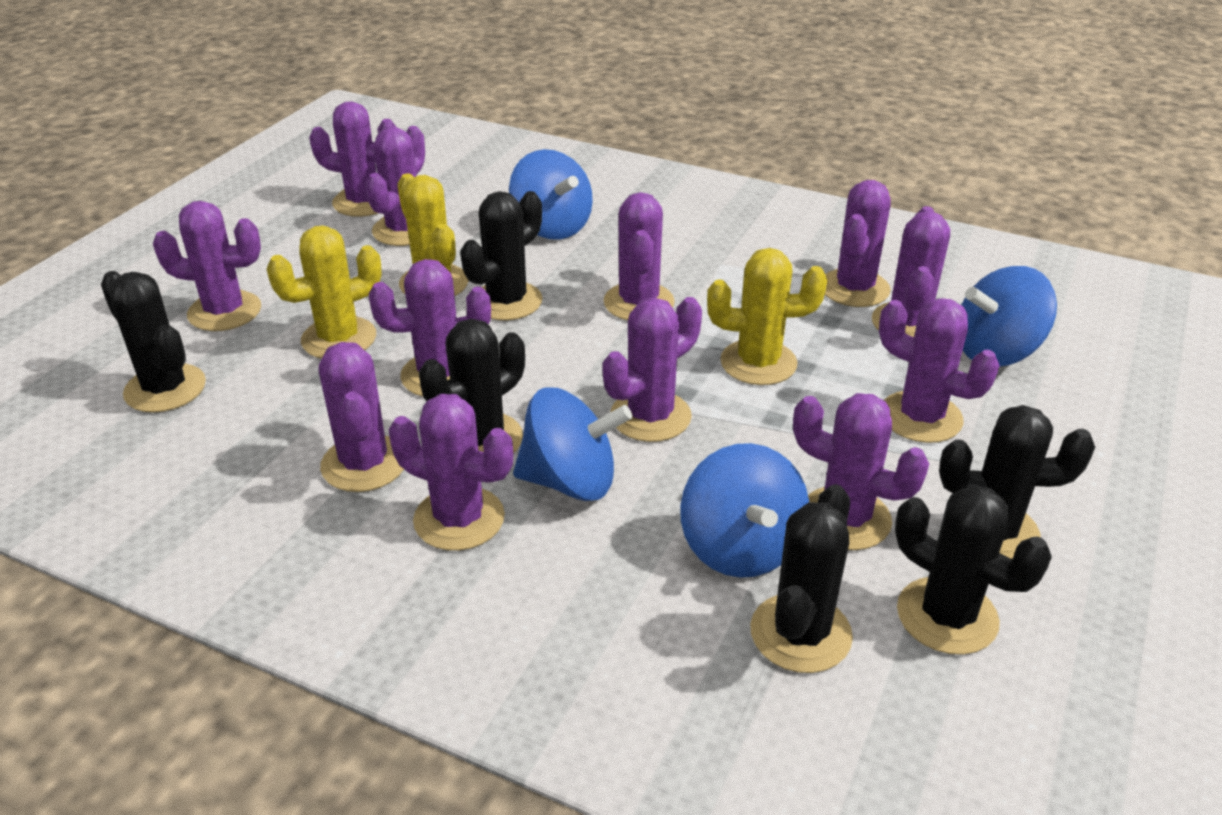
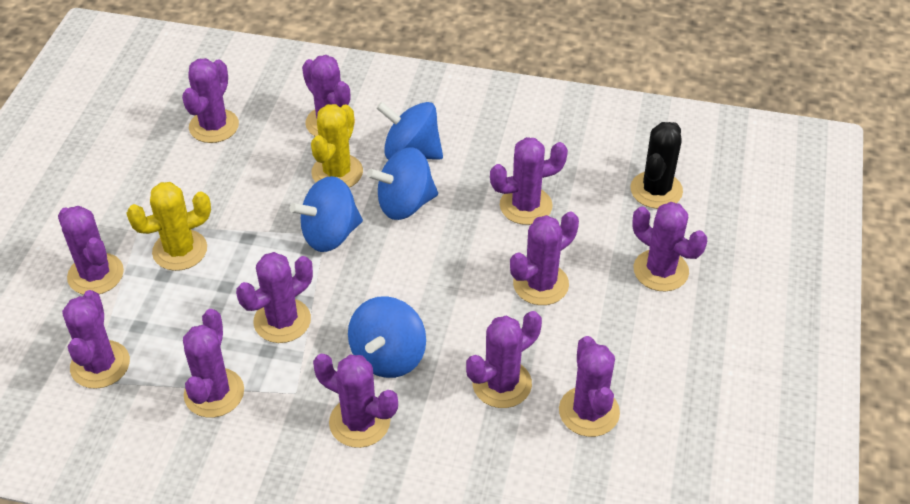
black cactus: [101,271,206,413] [419,319,525,454] [460,191,542,321] [750,484,853,673] [895,485,1052,655] [939,405,1095,559] = 6 -> [630,122,683,209] = 1
yellow cactus: [266,225,382,359] [397,173,468,296] [707,248,827,385] = 3 -> [126,182,211,271] [311,104,363,188] = 2

